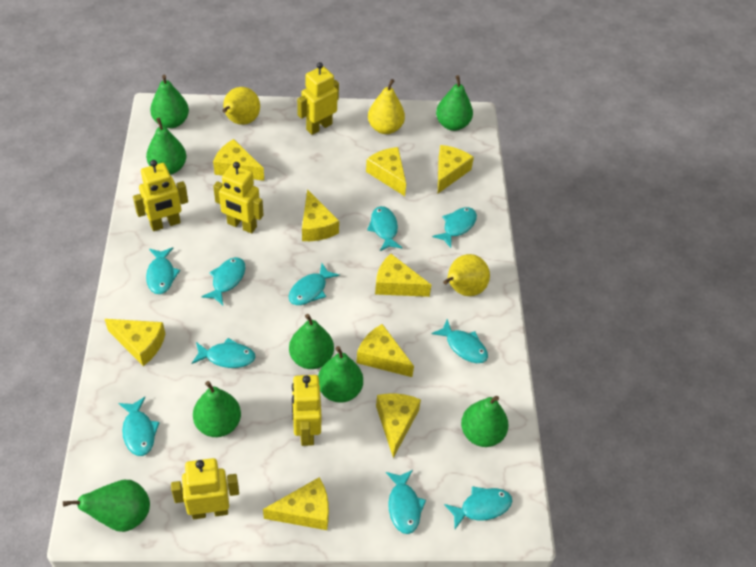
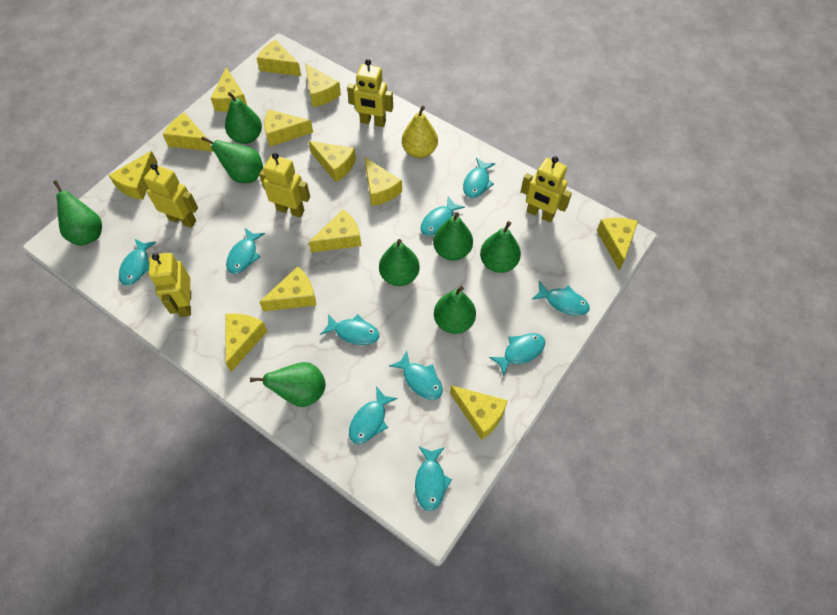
yellow cheese: [105,319,165,366] [213,139,264,181] [263,477,329,530] [302,189,339,241] [356,324,414,377] [366,147,406,196] [375,254,431,297] [376,393,421,458] [438,145,474,193] = 9 -> [109,151,158,200] [163,113,213,151] [211,68,247,112] [225,313,267,372] [256,39,301,76] [259,266,316,311] [264,109,313,147] [305,63,341,107] [309,141,356,182] [309,210,362,253] [365,157,402,206] [450,385,508,440] [597,218,638,270] = 13
yellow pear: [222,87,260,125] [368,79,405,134] [443,254,490,296] = 3 -> [402,106,438,158] = 1

